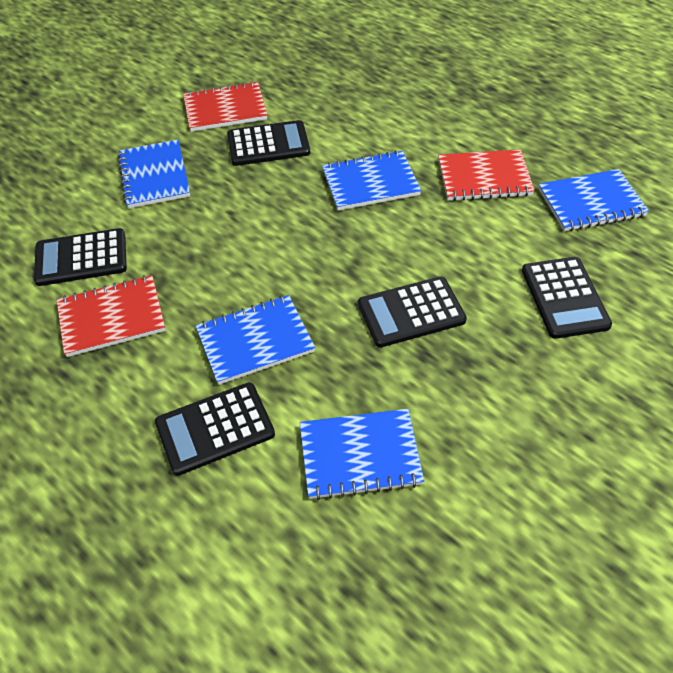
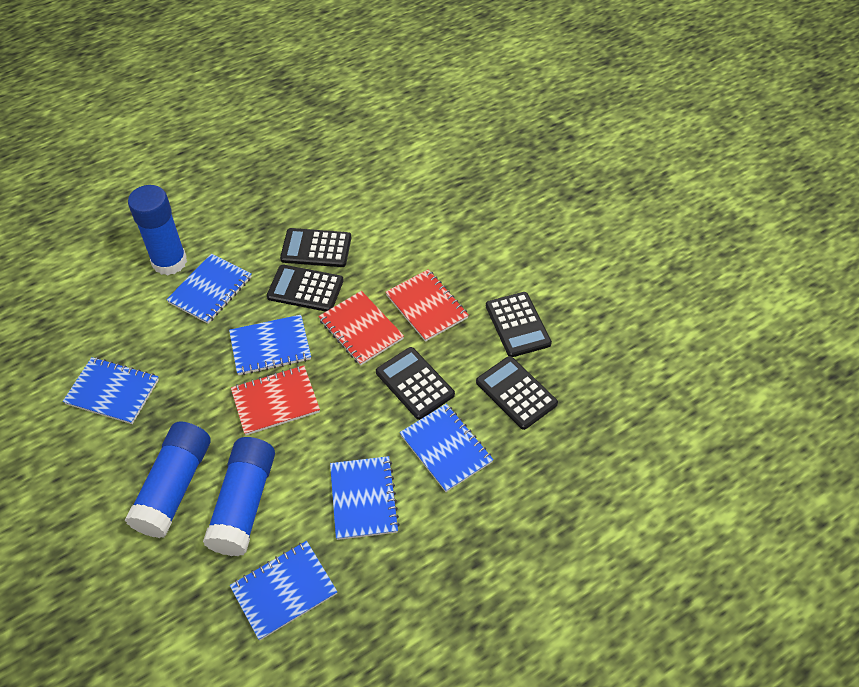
blue glue stick: none = 0 -> [125,421,211,538] [128,185,187,275] [203,437,275,556] = 3
blue notebook: [117,140,190,208] [196,295,315,385] [300,409,424,500] [322,150,421,211] [538,169,649,231] = 5 -> [63,357,159,424] [166,253,252,324] [229,315,311,375] [230,541,337,640] [330,456,400,540] [400,404,494,492] = 6

